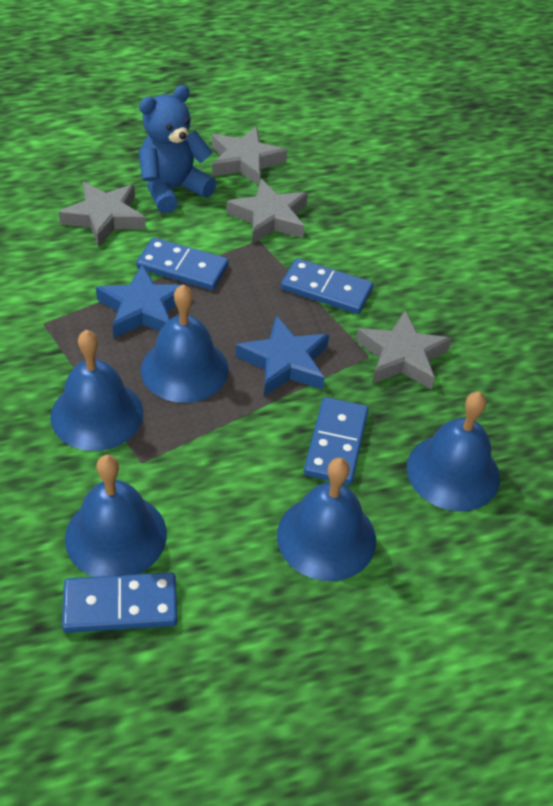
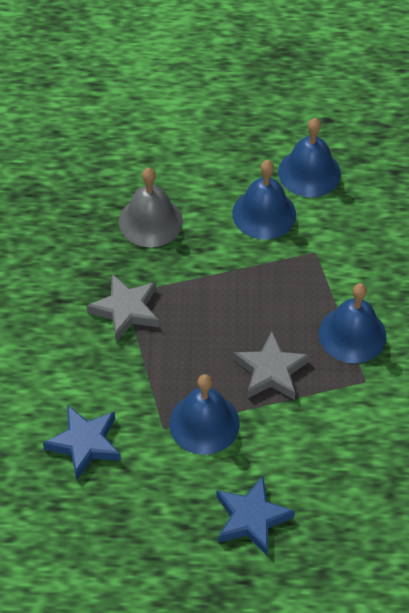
blue bell: [51,330,143,451] [65,455,167,577] [141,284,229,403] [277,458,376,581] [407,391,500,511] = 5 -> [169,374,240,455] [232,160,296,240] [278,118,341,197] [319,283,386,364] = 4
blue domino: [62,572,177,633] [136,238,229,290] [281,258,373,314] [304,397,369,485] = 4 -> none = 0
blue teddy bear: [138,85,216,214] = 1 -> none = 0
grey bell: none = 0 -> [119,168,183,247] = 1
grey star: [59,182,146,247] [212,127,287,186] [226,179,308,244] [356,311,452,390] = 4 -> [87,274,159,342] [234,331,310,400] = 2

